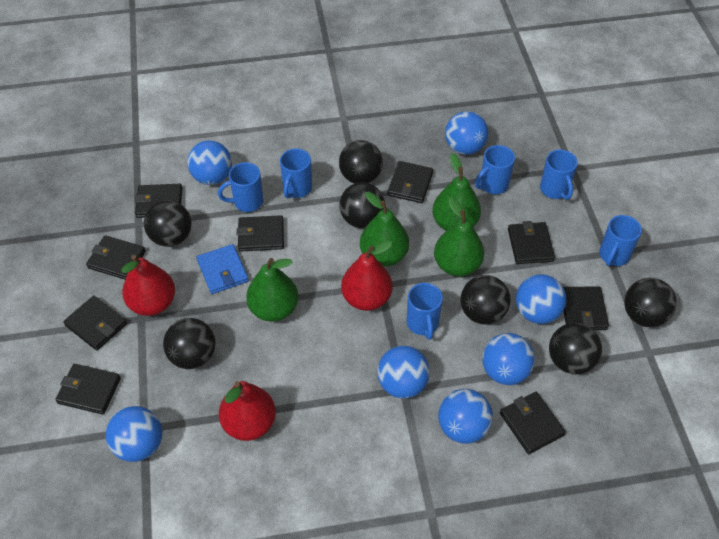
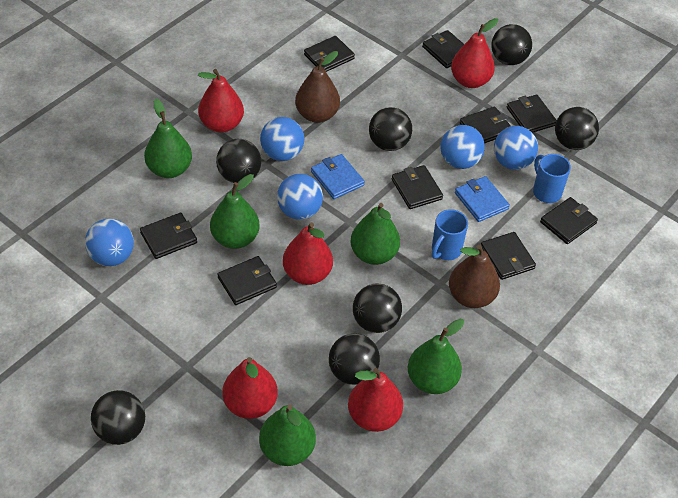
blue ball: [106,406,162,462] [187,140,232,185] [377,346,430,398] [438,389,493,444] [445,111,488,155] [482,333,535,385] [516,274,566,324] = 7 -> [85,218,134,266] [260,117,304,161] [277,174,323,220] [440,125,485,169] [494,126,538,170] = 5
blue mug: [218,162,263,212] [280,149,312,198] [407,283,443,340] [475,145,515,194] [540,150,578,200] [599,215,642,266] = 6 -> [432,209,468,260] [533,154,571,203] = 2
blue wallet: [197,244,249,294] = 1 -> [311,154,365,199] [455,176,510,222] = 2
brown pear: none = 0 -> [295,51,340,123] [449,245,500,308] = 2
green pear: [246,258,299,322] [360,192,409,267] [432,153,481,231] [434,197,484,277] = 4 -> [144,99,192,178] [210,174,260,249] [259,405,316,466] [350,203,400,265] [408,319,464,394] = 5
red pear: [121,255,175,316] [219,381,276,441] [341,241,393,311] = 3 -> [198,69,244,133] [222,357,278,419] [283,222,333,285] [348,368,403,432] [451,18,498,88] = 5

